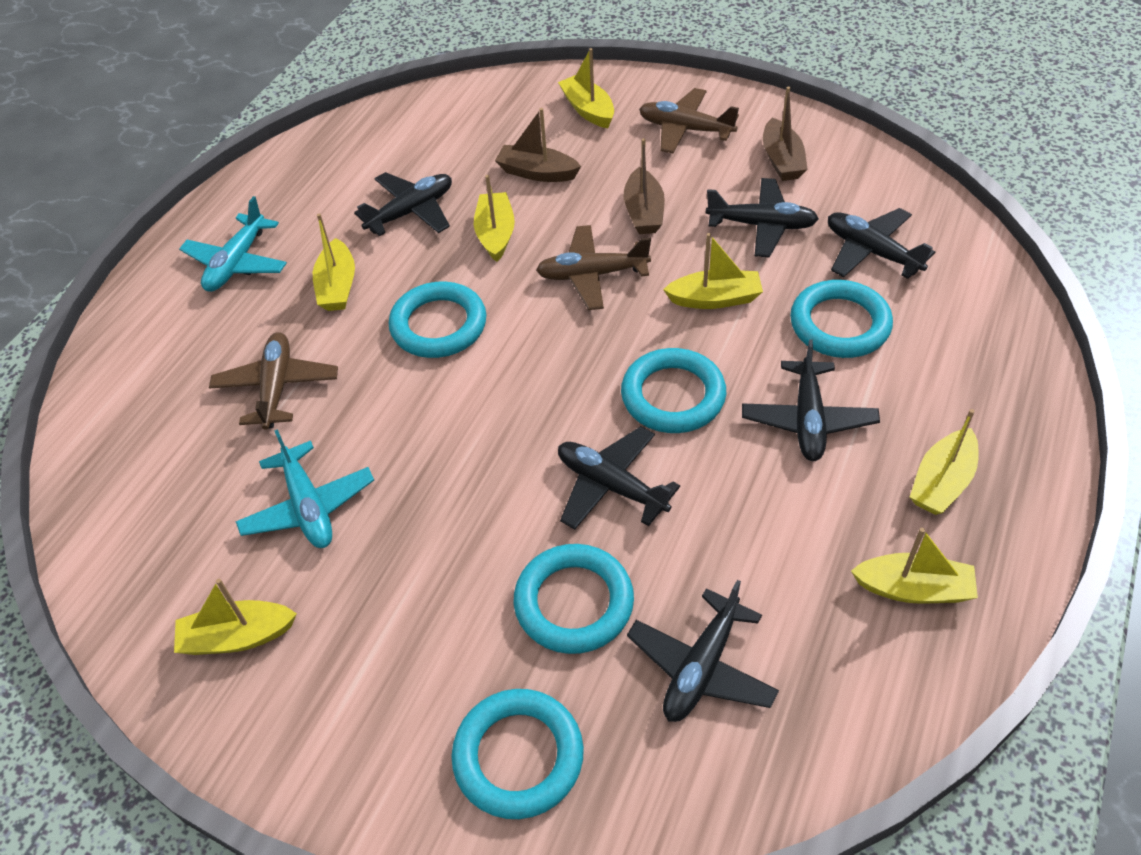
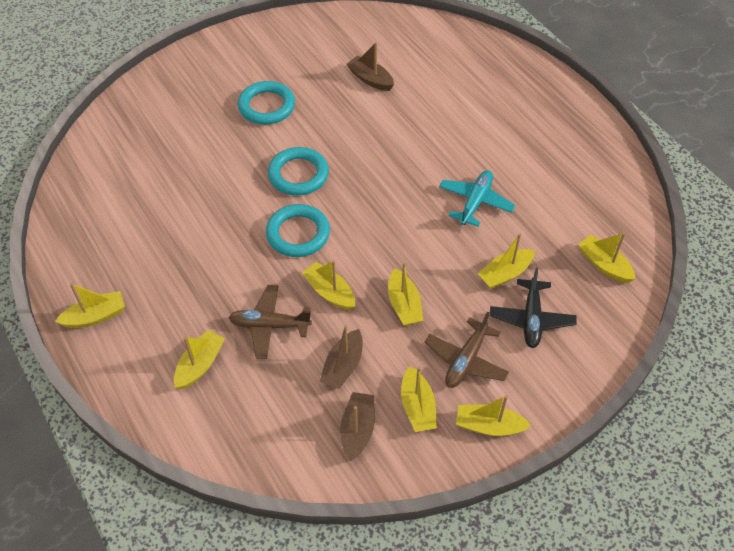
black plane: [354,172,452,236] [558,426,680,530] [627,580,779,722] [705,178,819,258] [742,339,880,461] [828,208,935,279] = 6 -> [490,268,577,348] = 1
brown plane: [209,332,338,430] [536,225,651,310] [639,88,739,153] = 3 -> [229,285,312,359] [424,312,509,388] = 2
turquoise plane: [179,196,287,292] [236,429,374,548] = 2 -> [439,170,516,226] = 1
turquoise ring: [389,282,487,358] [451,689,584,819] [514,544,634,654] [621,348,726,433] [790,280,893,358] = 5 -> [238,81,295,125] [266,204,330,257] [268,147,329,196] = 3
yellow boat: [174,579,297,655] [313,213,355,311] [474,175,515,262] [558,48,614,128] [663,233,763,309] [851,528,978,604] [910,409,979,515] = 7 -> [55,283,125,328] [174,330,225,389] [302,260,355,310] [388,262,423,326] [401,366,437,432] [456,395,532,436] [477,233,535,289] [578,232,636,283] = 8

